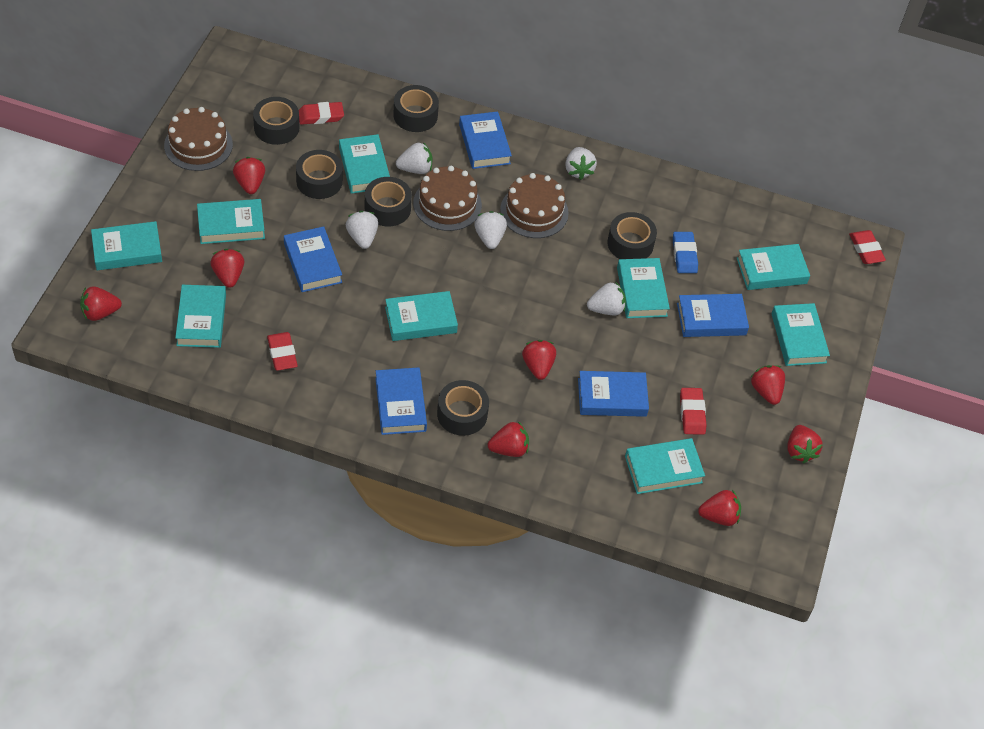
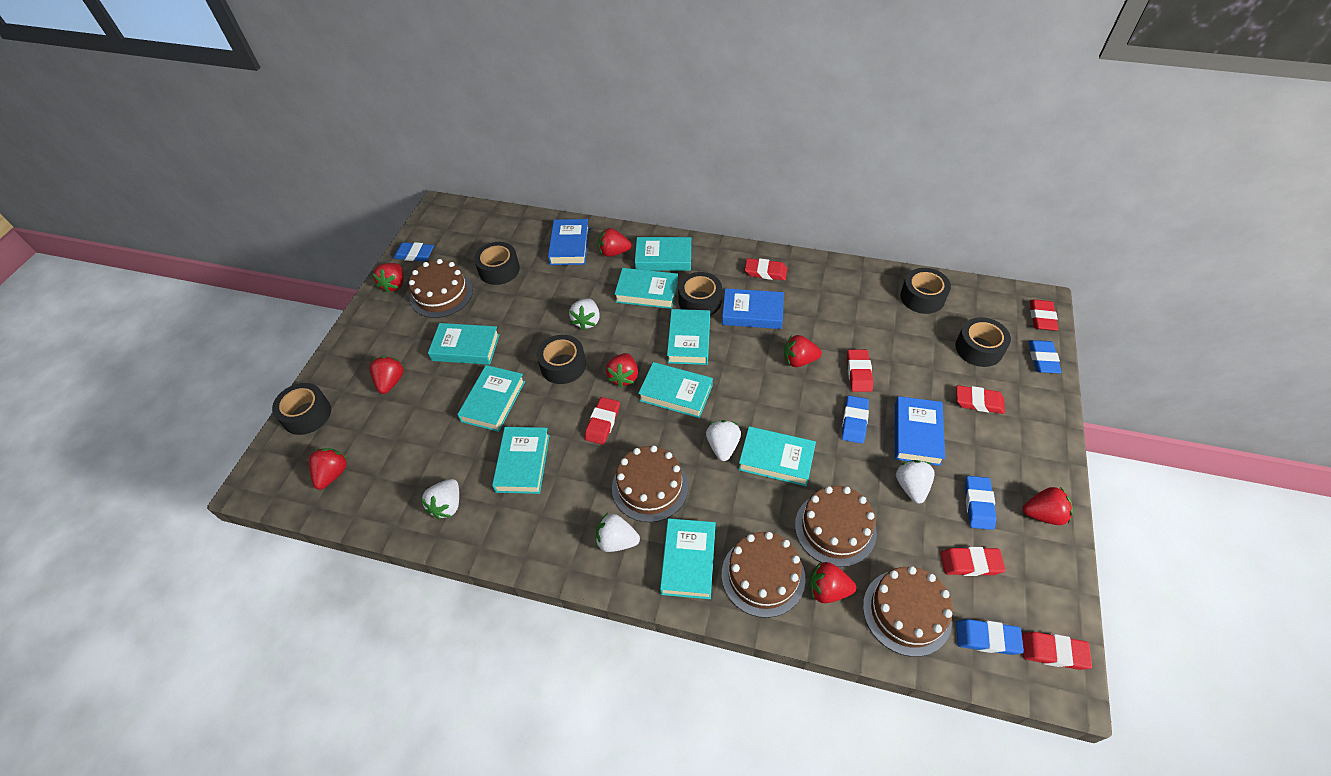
blue book: [284,226,342,292] [375,367,427,435] [459,111,512,169] [578,371,649,417] [677,294,749,337] = 5 -> [548,219,589,265] [722,288,784,329] [895,396,945,466] = 3
blue eraser: [673,232,698,273] = 1 -> [393,242,434,261] [842,396,869,444] [956,619,1024,655] [965,476,997,530] [1028,340,1062,373] = 5
brown cake: [164,107,233,171] [413,166,482,231] [500,173,569,238] = 3 -> [409,259,473,318] [612,445,689,522] [722,532,805,618] [795,486,877,567] [863,566,953,657] = 5
red eraser: [267,332,298,371] [299,102,344,125] [680,388,707,435] [849,230,886,264] = 4 -> [585,397,620,445] [745,258,787,281] [847,349,873,392] [941,547,1005,576] [956,385,1005,414] [1022,632,1092,670] [1030,299,1058,331] = 7

